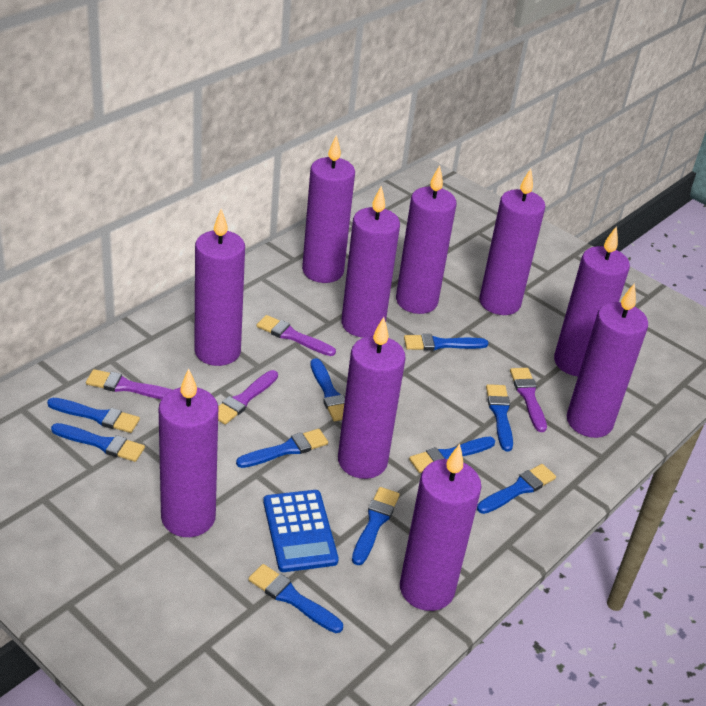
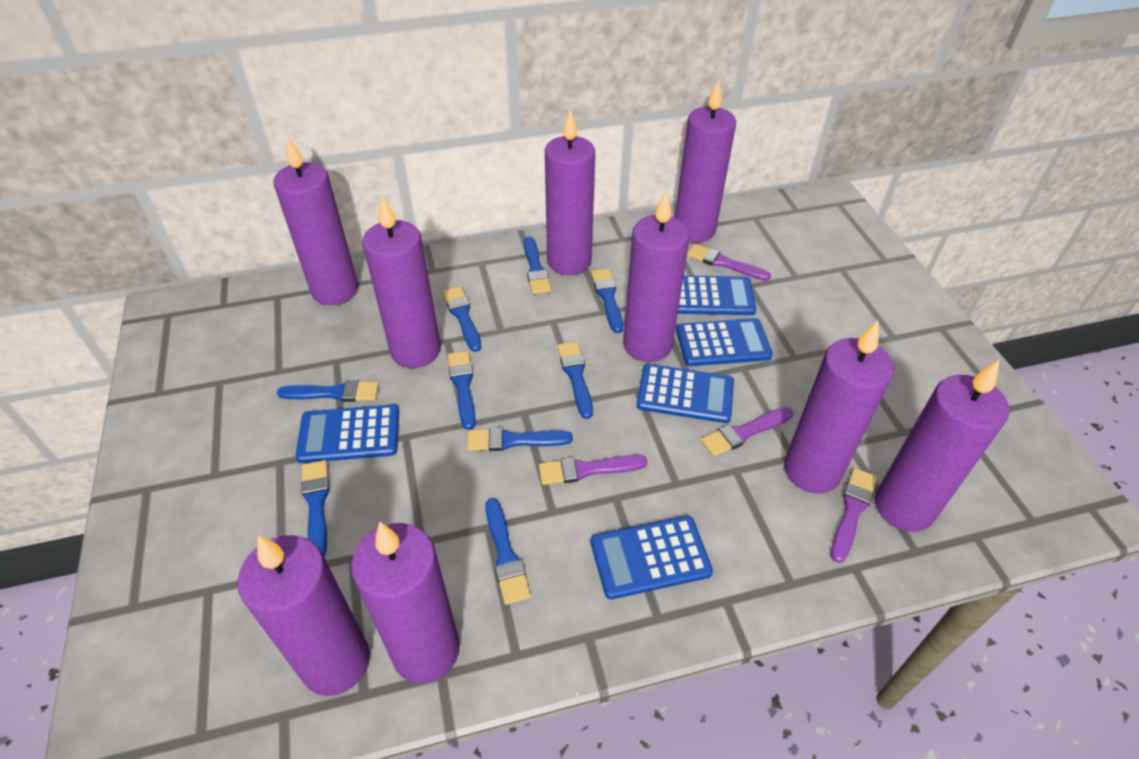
blue brush: [47,398,140,433] [51,423,145,462] [236,429,328,468] [248,564,343,633] [310,358,345,422] [352,487,400,565] [404,334,488,351] [409,436,495,473] [477,464,556,514] [486,384,513,451] = 10 -> [277,380,379,402] [301,460,330,557] [443,286,481,352] [447,351,476,430] [467,427,573,451] [485,498,531,605] [524,236,551,294] [557,342,593,419] [591,269,623,333] = 9
blue calculator: [263,490,339,572] = 1 -> [296,404,399,463] [591,516,713,599] [637,364,734,423] [676,318,773,366] [678,275,756,315] = 5
purple candle: [159,369,218,537] [194,209,245,366] [302,135,355,283] [338,317,406,479] [341,186,400,338] [396,165,457,314] [400,444,482,611] [479,169,545,315] [554,226,630,376] [567,283,648,438] = 10 -> [237,535,370,696] [274,137,358,305] [351,522,460,683] [362,196,441,368] [545,109,595,275] [623,191,690,362] [675,80,736,243] [784,321,894,494] [875,360,1009,532] = 9

